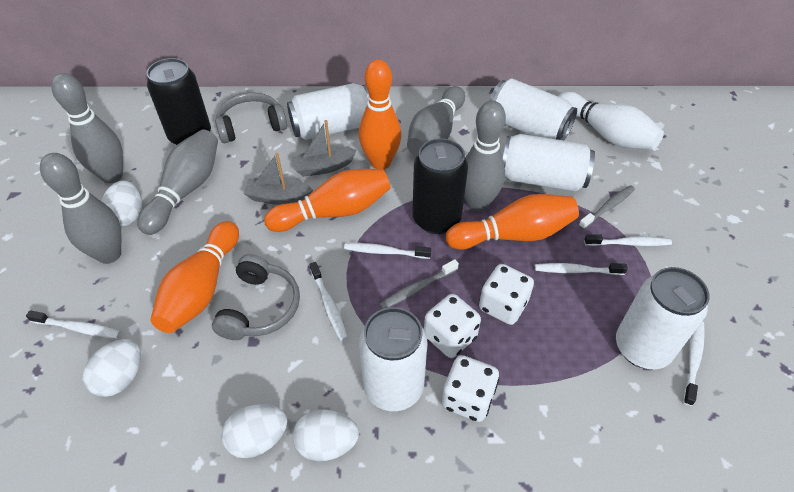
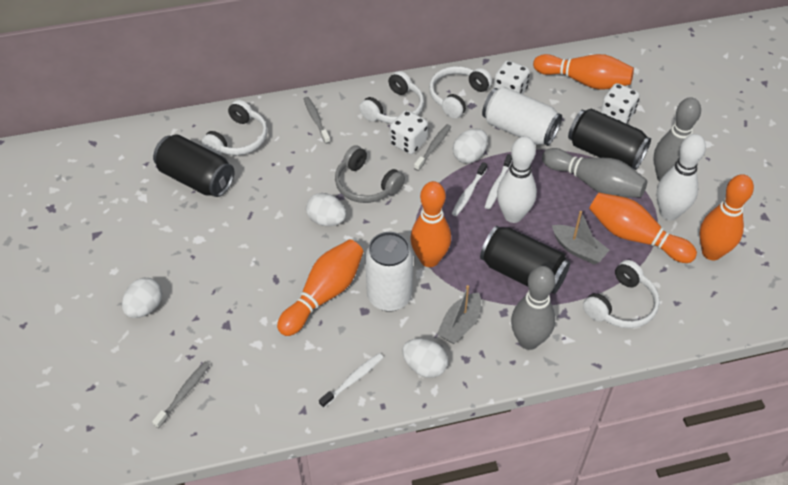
black can: [147,58,211,145] [412,138,468,234] = 2 -> [153,134,234,197] [480,226,570,294] [568,109,651,170] = 3
grey bowling pin: [40,153,121,264] [51,73,123,183] [137,129,218,235] [407,86,465,156] [464,101,506,212] = 5 -> [511,266,555,350] [542,148,648,198] [654,97,701,181] = 3
grey headphones: [212,254,300,340] [215,92,287,143] = 2 -> [335,145,405,203] = 1
grey toothbrush: [379,259,459,309] [578,185,635,230] = 2 -> [152,362,210,428] [304,97,330,144] [414,124,451,171] = 3
orange bowling pin: [150,221,239,333] [264,169,390,232] [359,60,401,169] [446,194,579,250] = 4 -> [277,240,364,336] [410,181,451,267] [533,54,634,90] [589,193,697,263] [699,174,754,261] = 5
white bowling pin: [558,92,664,149] = 1 -> [497,136,537,223] [657,134,706,221] = 2
white can: [287,83,369,140] [359,307,427,411] [489,78,577,140] [503,134,595,192] [616,267,710,369] = 5 -> [365,232,413,312] [482,87,562,146] = 2
white headphones: none = 0 -> [201,100,268,155] [359,71,424,124] [429,66,492,119] [583,260,660,328] = 4
white toothbrush: [26,310,121,338] [310,262,348,341] [344,243,431,259] [535,263,628,275] [584,234,672,246] [683,321,705,406] = 6 -> [319,353,383,408] [452,162,487,216] [485,154,512,209] = 3

